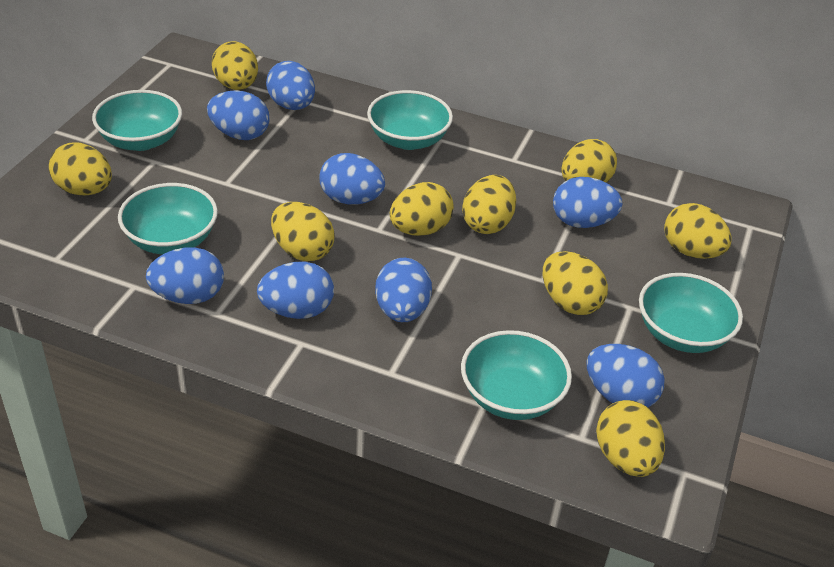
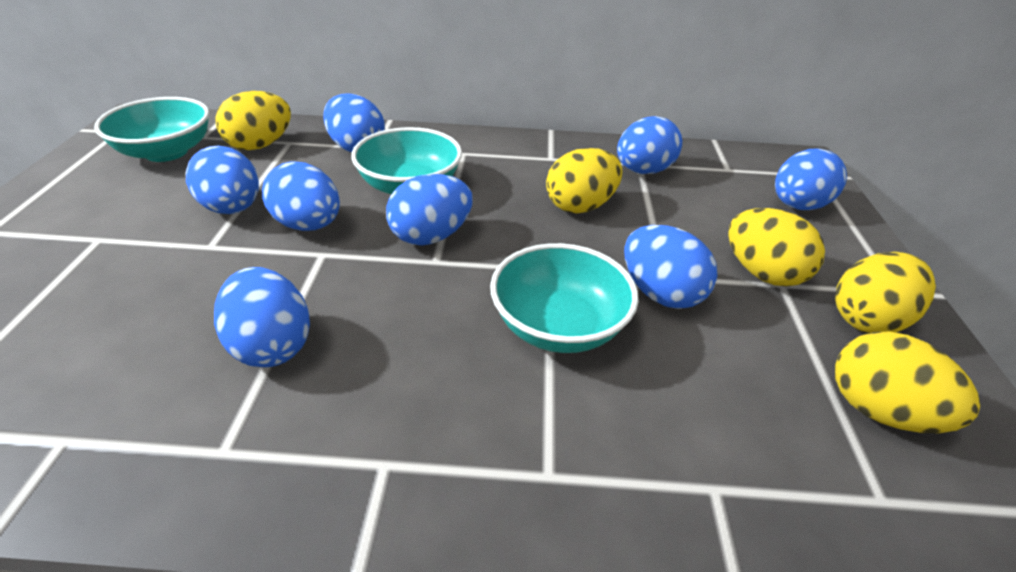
turquoise bowl: [92,90,182,151] [118,183,218,254] [367,90,453,150] [461,330,572,420] [639,273,743,353] = 5 -> [94,97,210,162] [351,127,462,194] [490,243,639,353] = 3
yellow egg: [49,142,112,196] [212,41,258,90] [271,202,334,262] [390,182,454,236] [462,175,516,234] [543,251,608,315] [562,139,617,183] [596,400,665,477] [664,203,732,259] = 9 -> [215,91,291,150] [546,148,622,213] [728,208,825,287] [835,252,936,333] [835,332,980,433] = 5

